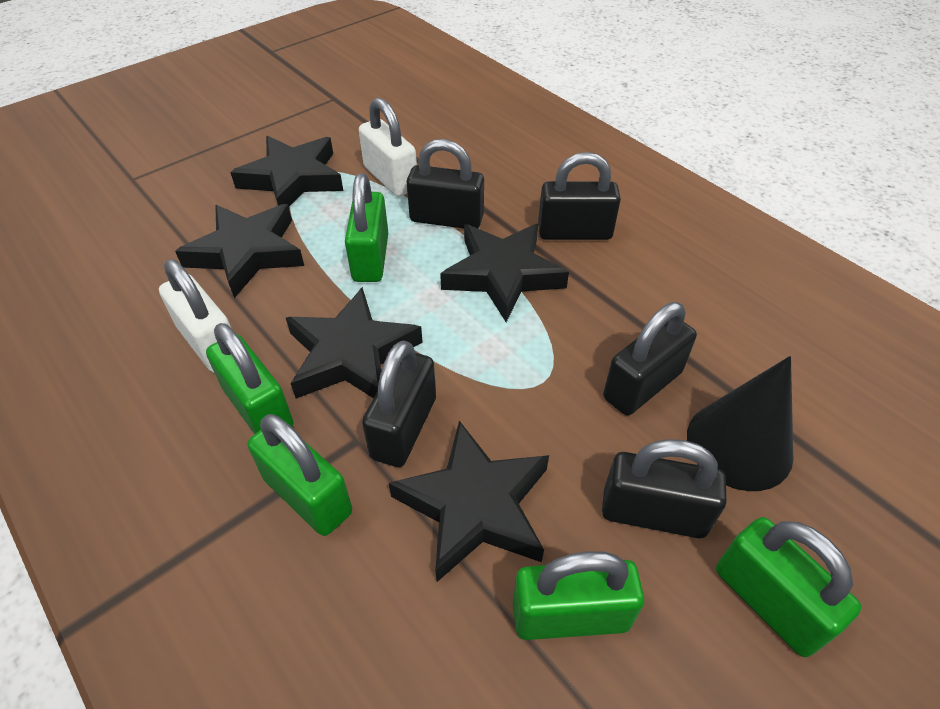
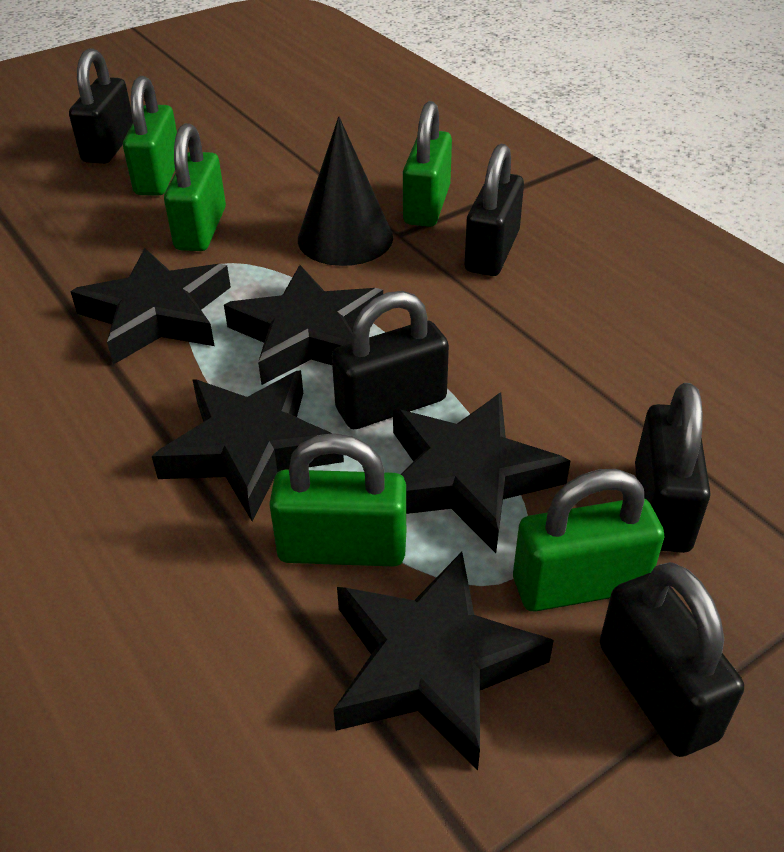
white padlock: [159,259,231,373] [359,98,417,197] = 2 -> none = 0

